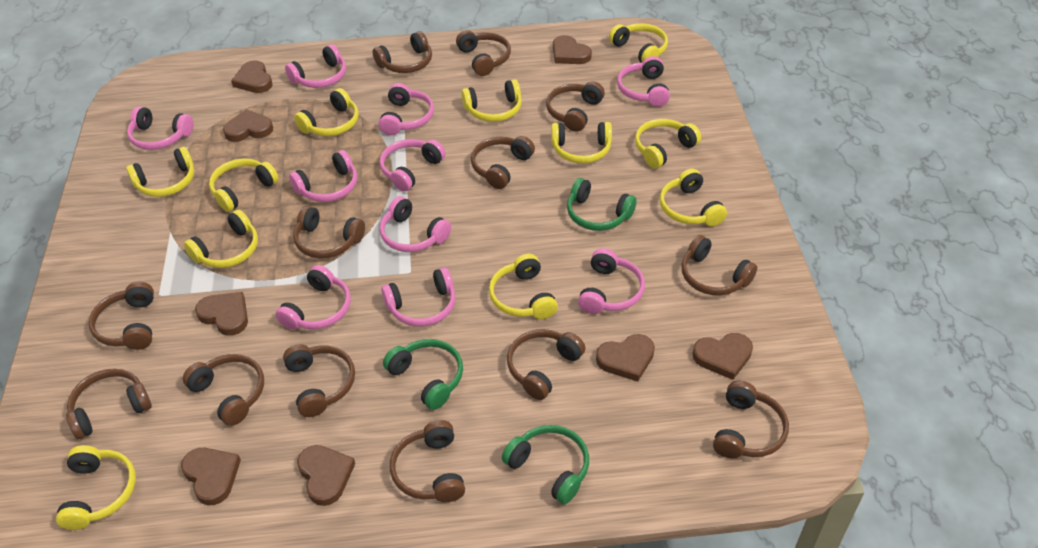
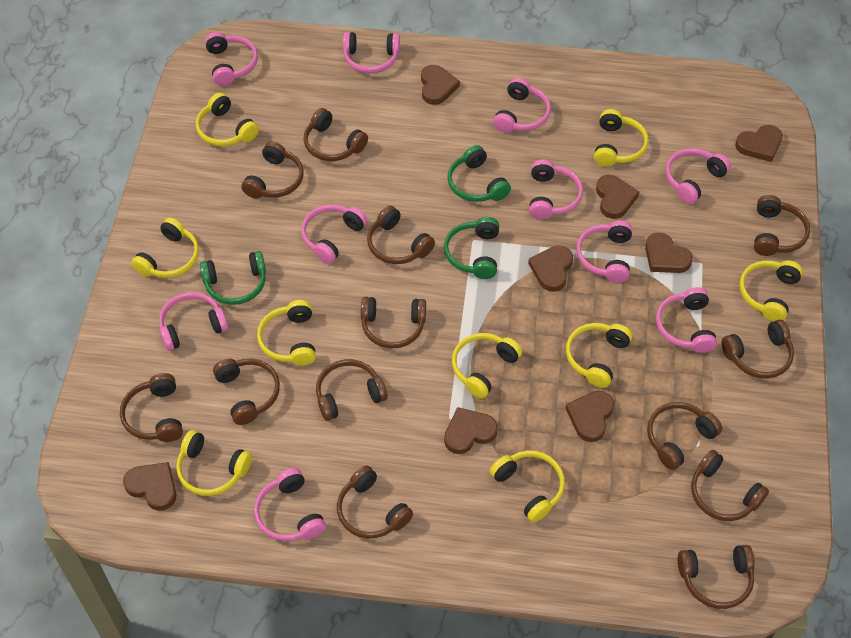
yellow headphones: [56,445,136,530] [126,147,194,197] [184,210,258,268] [209,158,279,212] [294,88,359,136] [461,79,522,122] [489,254,558,319] [551,122,612,164] [609,23,668,62] [635,119,701,169] [660,169,727,226] = 11 -> [131,218,199,278] [176,430,252,496] [196,93,259,146] [257,300,316,366] [452,333,522,399] [490,450,565,523] [566,323,632,388] [594,109,648,166] [739,260,803,322] = 9

